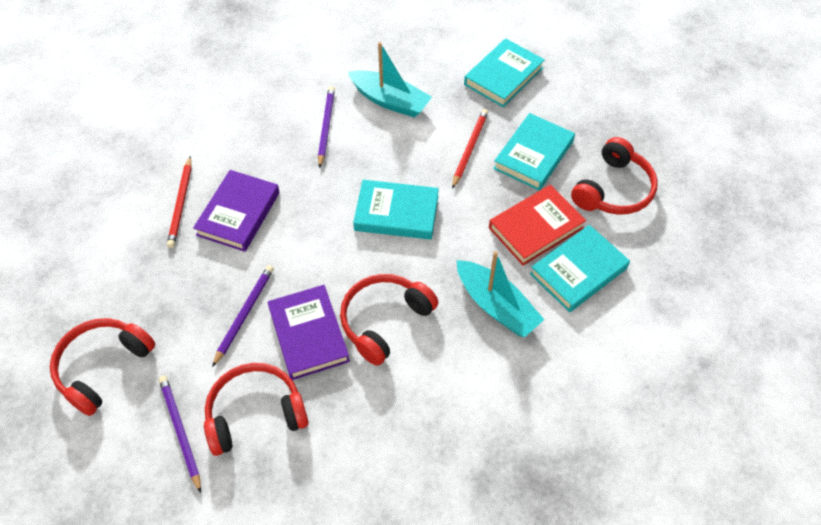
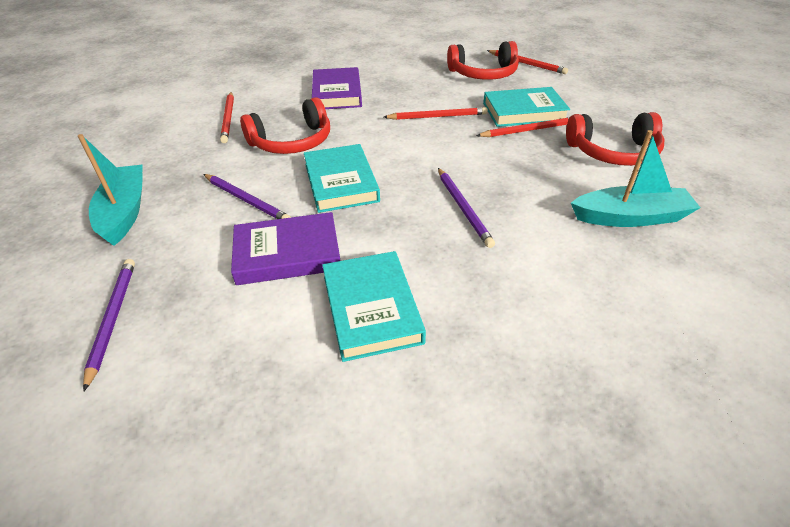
red book: [489,185,586,266] = 1 -> none = 0
red headphones: [50,318,155,416] [204,363,309,456] [340,274,438,366] [571,137,658,215] = 4 -> [240,97,330,154] [447,41,519,80] [566,112,664,166] = 3
red pencil: [167,156,192,248] [452,109,489,189] = 2 -> [220,92,234,143] [384,107,488,120] [476,117,570,137] [487,50,568,74] = 4
turquoise book: [353,180,439,240] [464,38,545,107] [493,113,575,191] [530,225,630,312] = 4 -> [304,144,380,213] [322,251,426,362] [483,87,570,127] = 3

